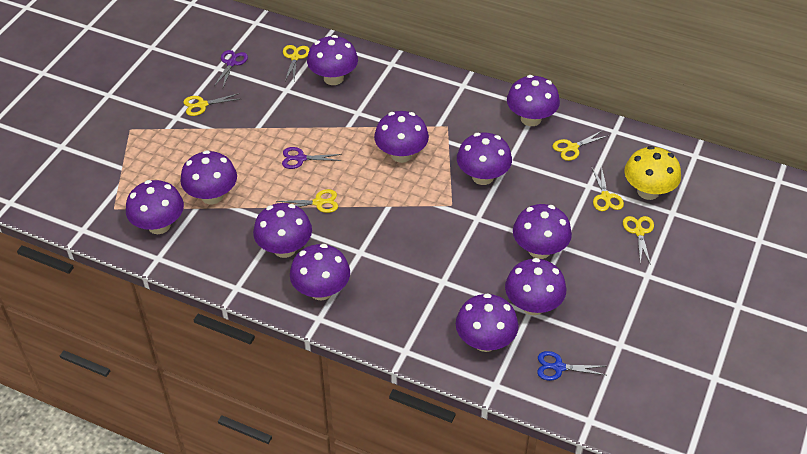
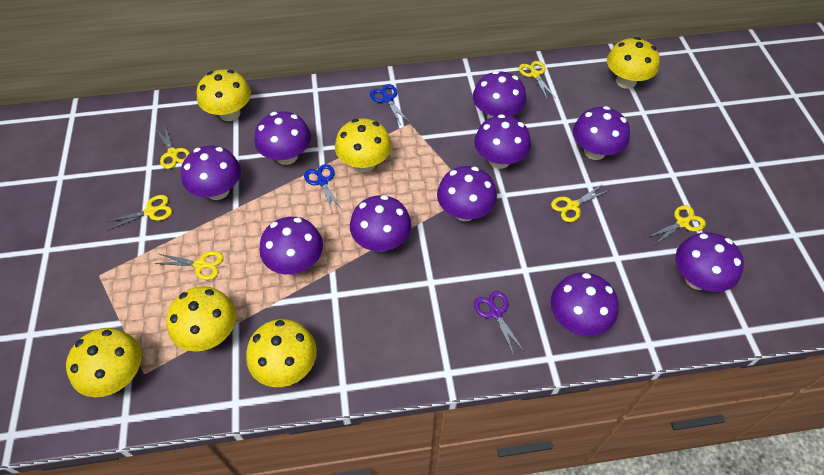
blue scissors: [537,351,606,381] = 1 -> [304,164,343,214] [370,84,409,125] = 2
purple mushroom: [126,180,184,234] [180,150,237,205] [253,203,312,258] [290,244,350,300] [307,35,358,85] [374,111,429,163] [456,293,518,352] [457,132,512,185] [505,258,566,315] [507,75,560,126] [513,204,572,259] = 11 -> [181,146,241,200] [254,111,311,165] [260,217,323,274] [350,195,411,252] [437,166,497,221] [473,71,526,119] [474,114,531,169] [550,273,618,336] [573,106,630,160] [675,232,744,292] = 10
purple scissors: [214,50,248,87] [282,147,342,169] = 2 -> [474,291,524,355] = 1
yellow mushroom: [624,146,681,200] = 1 -> [66,328,142,397] [166,286,236,352] [196,69,251,121] [246,319,317,387] [335,118,392,172] [607,37,660,89] = 6

